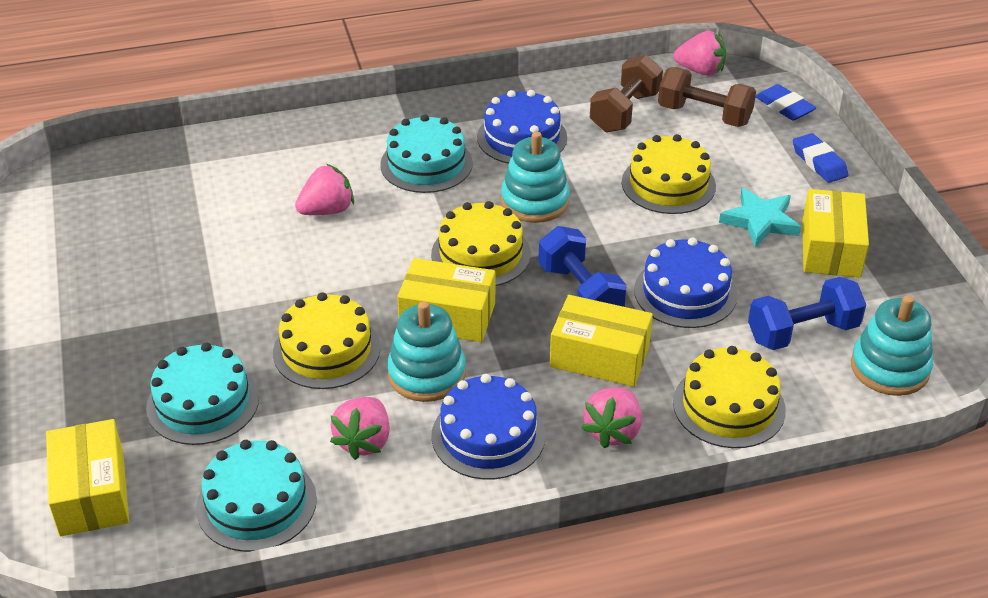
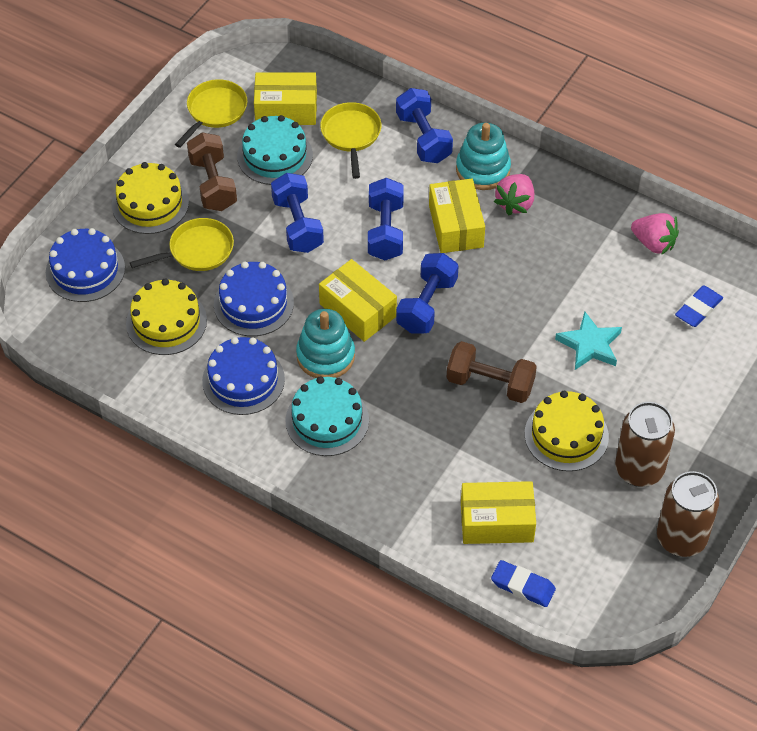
blue dumbbell: [538,226,627,307] [748,277,866,350] = 2 -> [271,173,324,253] [368,178,404,260] [396,88,453,163] [396,253,458,333] = 4
brown can: none = 0 -> [615,402,675,487] [657,471,719,557] = 2
pink strawberry: [295,164,354,215] [330,397,390,460] [581,387,642,448] [674,31,726,76] = 4 -> [494,174,534,215] [631,213,679,255] = 2
turquoise cake: [146,343,259,445] [196,440,317,552] [380,114,473,193] = 3 -> [237,115,313,185] [286,376,369,456] = 2
turquoise stacking toy: [387,301,466,402] [501,132,570,223] [851,295,933,396] = 3 -> [296,309,355,378] [456,123,511,190] = 2
yellow cake: [273,292,381,389] [431,201,531,286] [622,134,716,214] [673,346,786,448] = 4 -> [112,162,189,234] [126,279,207,355] [525,391,609,471] = 3
yellow pan: none = 0 -> [130,218,234,271] [175,79,248,148] [320,102,382,179] = 3

